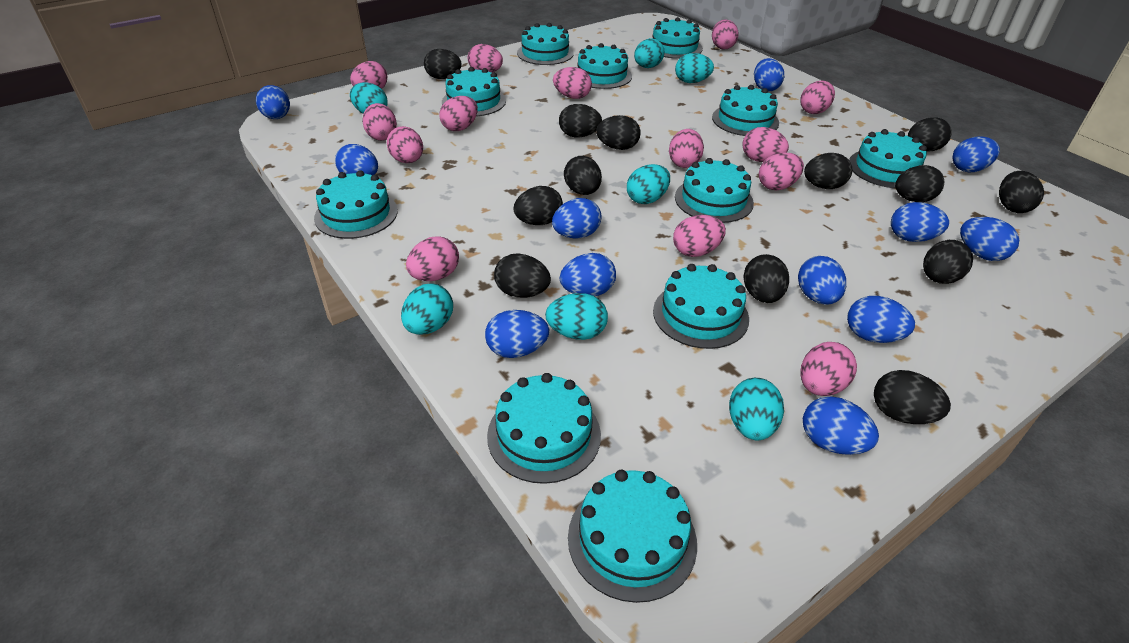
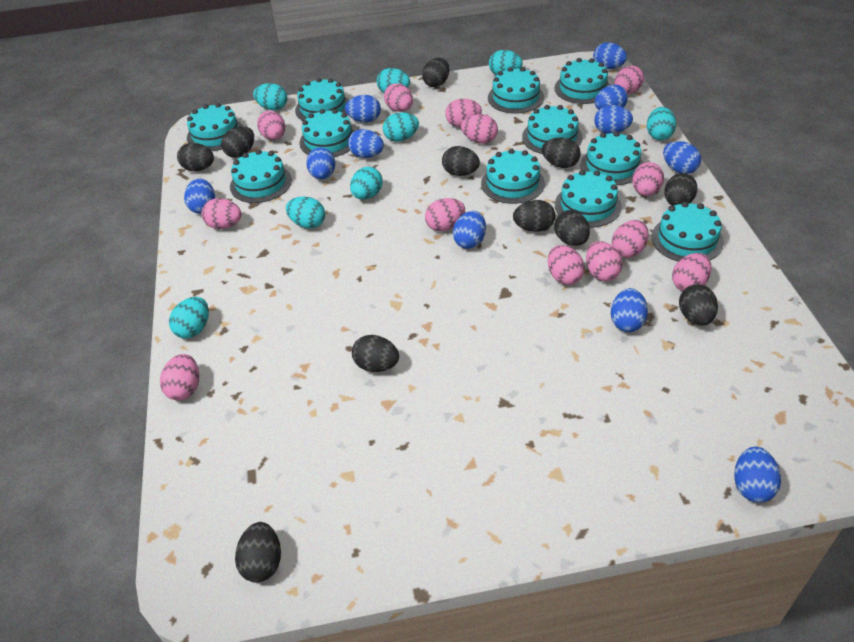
black egg: [424,49,462,79] [494,253,551,298] [513,186,563,225] [559,104,602,137] [564,156,602,195] [596,115,641,150] [743,254,789,303] [804,153,852,189] [874,370,951,424] [895,165,944,202] [908,117,952,151] [923,240,973,284] [999,171,1044,213] = 13 -> [177,143,214,171] [221,126,254,158] [235,522,281,583] [352,335,399,372] [422,58,449,87] [442,146,480,176] [513,200,556,232] [542,137,581,168] [554,210,590,246] [664,173,698,206] [679,284,718,326] = 11
blue egg: [256,85,290,119] [335,144,378,175] [485,310,549,358] [552,198,602,239] [560,253,616,296] [754,58,784,91] [798,256,846,305] [803,397,879,455] [847,296,915,343] [891,202,949,242] [953,136,1000,172] [960,217,1019,261] = 12 -> [184,179,215,214] [306,148,335,179] [345,95,381,122] [348,129,384,158] [453,211,486,249] [593,42,627,69] [594,105,633,134] [595,85,628,110] [611,288,648,332] [663,141,701,174] [734,447,781,503] = 11
pink egg: [350,61,387,89] [362,103,397,141] [387,126,423,163] [406,236,459,281] [440,96,478,131] [468,44,503,73] [553,67,592,99] [669,129,704,168] [673,215,726,257] [712,19,739,50] [742,127,789,162] [759,152,804,190] [800,81,835,114] [800,342,857,396] = 14 -> [160,354,199,401] [201,198,242,229] [257,111,285,140] [384,83,413,112] [425,198,465,231] [445,99,482,127] [461,114,498,143] [548,245,585,285] [586,241,622,281] [612,220,649,258] [614,66,644,94] [632,162,664,196] [672,253,712,291] = 13
turquoise egg: [350,82,388,114] [401,283,453,335] [545,293,608,340] [627,164,670,204] [634,38,664,68] [675,53,714,83] [729,378,784,440] = 7 -> [169,297,209,339] [253,83,287,110] [286,196,325,229] [350,167,383,200] [377,68,410,93] [383,112,419,142] [489,50,522,75] [647,107,676,140] = 8

